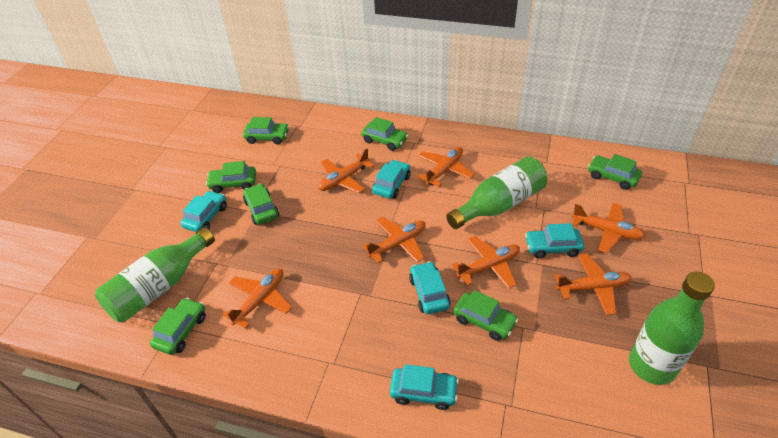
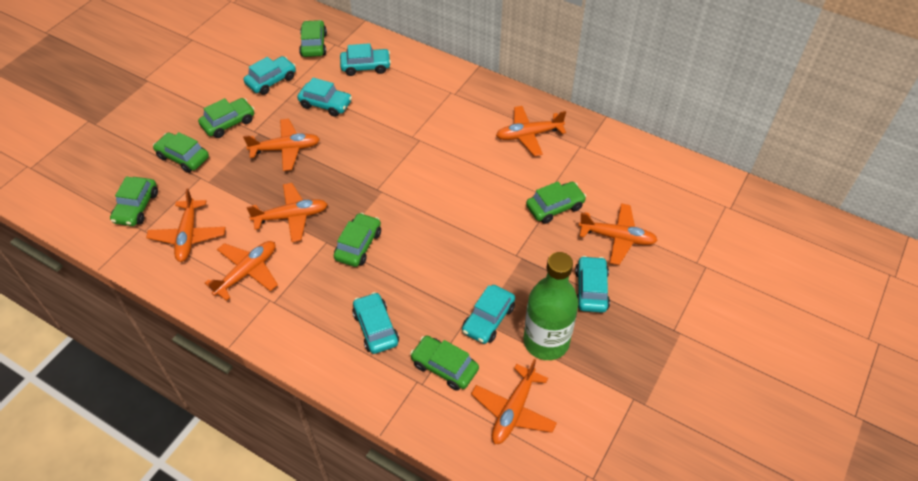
green bottle: [95,227,215,323] [446,156,547,229] [629,271,715,385] = 3 -> [524,252,578,360] = 1
turquoise car: [181,191,227,232] [372,160,411,199] [390,364,459,410] [409,261,451,314] [525,223,584,258] = 5 -> [244,56,296,95] [297,78,352,117] [340,43,391,76] [352,292,399,354] [462,285,515,344] [575,256,610,313] = 6

